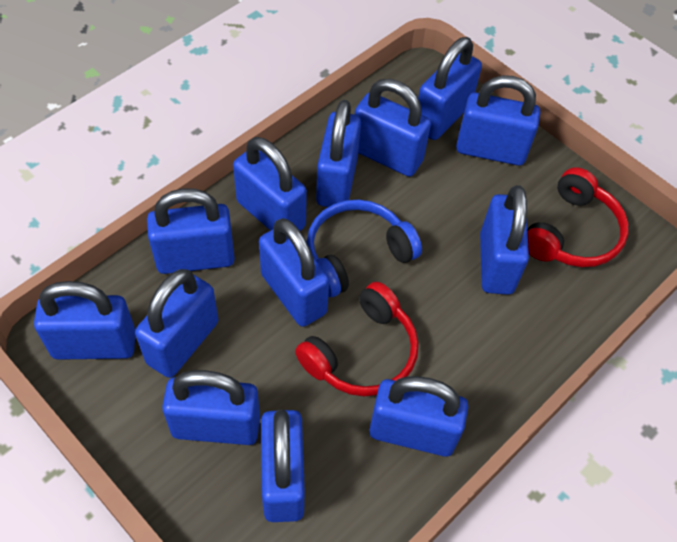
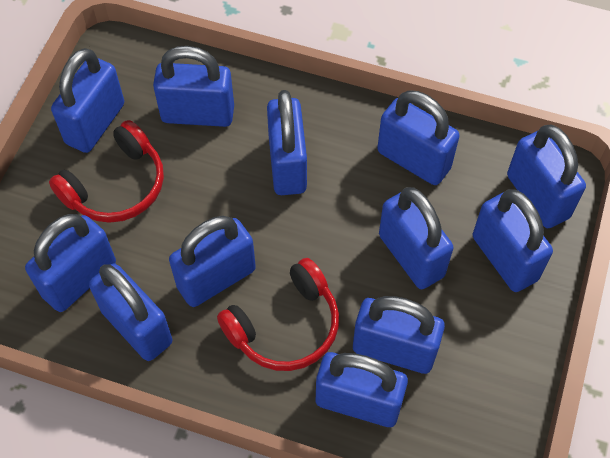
blue headphones: [307,200,422,297] = 1 -> none = 0
blue padlock: [34,281,136,360] [135,269,218,378] [147,188,235,274] [162,370,260,445] [233,137,307,231] [259,218,329,327] [261,410,305,522] [316,100,361,207] [355,79,431,177] [369,376,468,457] [418,37,482,140] [456,75,540,166] [480,185,529,295] = 13 -> [25,214,116,312] [51,48,124,153] [89,263,173,361] [153,46,234,127] [169,216,256,307] [267,90,307,195] [316,352,408,427] [353,296,445,374] [377,90,460,185] [379,187,454,289] [473,189,553,292] [507,125,586,228] = 12

